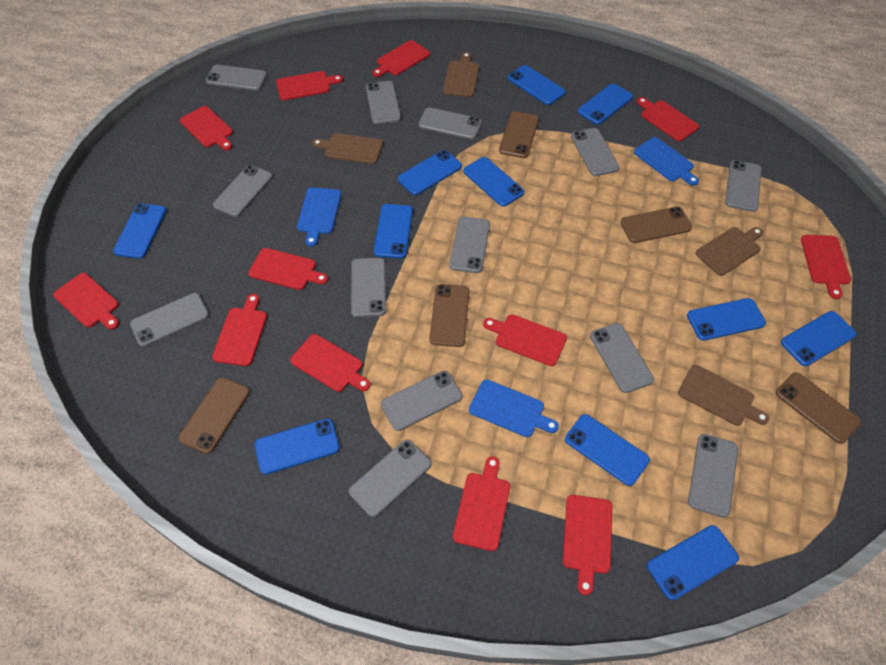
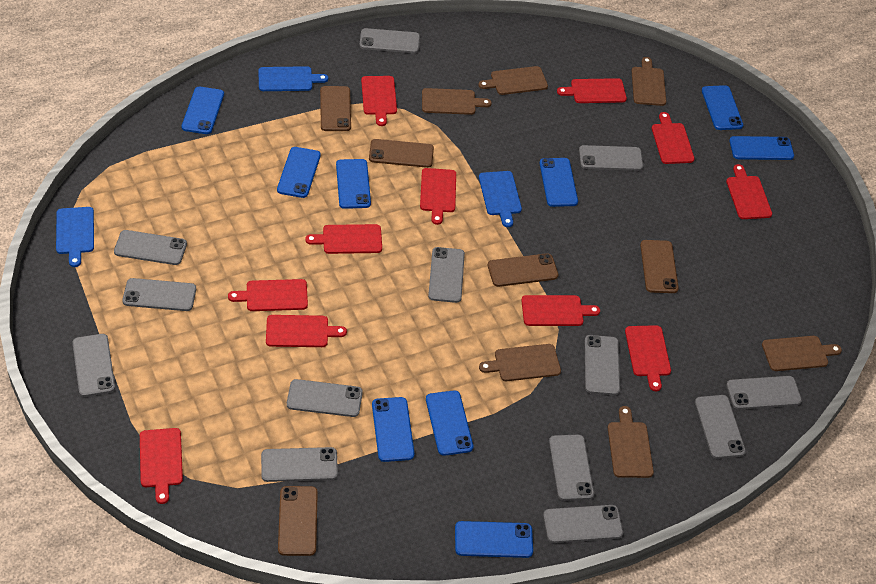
blue phone: [113,203,167,259] [255,418,340,475] [374,204,413,258] [398,150,462,195] [463,157,524,207] [508,65,566,105] [565,414,650,486] [578,83,633,125] [647,525,739,600] [687,298,766,341] [781,311,857,366] = 11 -> [181,87,224,134] [277,147,321,198] [336,159,371,209] [372,397,414,462] [426,390,473,456] [455,521,533,558] [539,158,578,207] [702,85,743,130] [729,136,794,160] = 9
brown cutting board: [312,133,383,164] [443,52,479,97] [678,365,769,426] [695,227,763,276] = 4 -> [422,88,492,115] [478,66,548,95] [479,344,561,381] [608,406,654,478] [632,57,666,106] [762,336,842,371] = 6
red cutting board: [53,273,119,330] [180,106,233,150] [212,294,267,366] [248,248,328,290] [276,71,343,100] [290,334,370,392] [372,40,430,77] [453,456,510,551] [483,314,567,366] [563,495,612,595] [637,97,699,141] [801,235,851,299] = 12 -> [140,428,183,504] [228,279,308,311] [266,315,347,347] [305,224,382,254] [361,76,397,126] [420,168,456,225] [521,295,600,326] [557,78,627,103] [625,325,671,391] [652,112,695,164] [726,164,772,219] = 11

